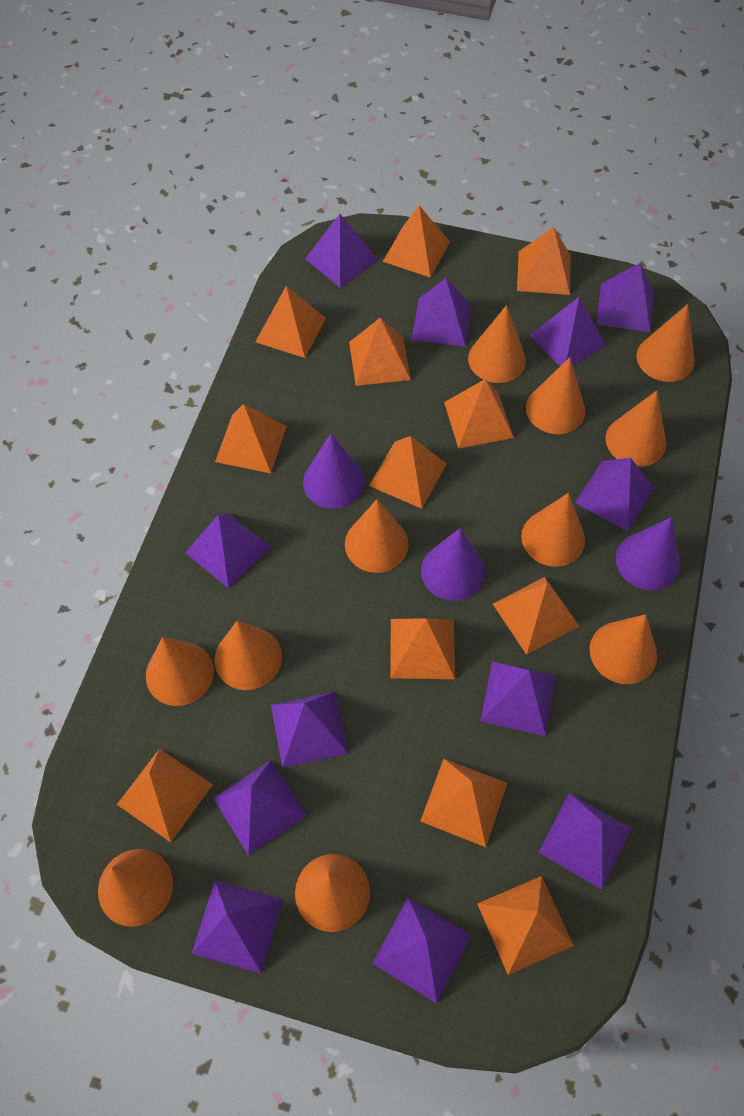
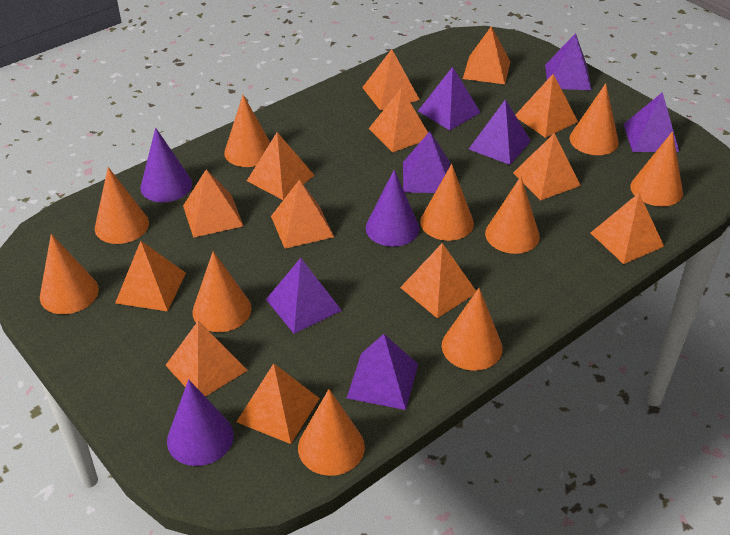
orange cone: [98,849,173,927] [146,637,214,706] [215,621,282,690] [295,854,370,932] [345,499,408,573] [468,305,526,383] [521,493,585,567] [526,357,585,434] [590,614,657,684] [606,391,666,467] [636,304,695,382] = 11 -> [40,234,99,314] [95,167,149,244] [192,251,251,332] [224,95,270,167] [298,389,365,476] [420,164,474,241] [442,288,503,371] [485,176,540,254] [569,83,619,155] [630,131,683,206] = 10
orange pyramid: [117,748,213,842] [215,404,287,473] [255,286,326,358] [349,318,411,386] [369,436,447,509] [383,206,450,278] [390,618,455,679] [420,759,507,847] [444,379,514,448] [477,876,574,975] [493,577,579,655] [517,227,570,295] = 12 -> [115,241,186,311] [165,321,248,397] [183,169,244,238] [237,363,320,444] [247,132,315,200] [271,180,334,249] [362,49,420,110] [369,88,428,153] [400,243,476,318] [463,26,510,84] [513,133,581,200] [515,74,578,138] [591,193,664,264] = 13
purple pyramid: [185,513,271,589] [192,881,283,974] [213,760,307,856] [271,692,348,768] [305,214,378,288] [372,897,471,1004] [412,278,471,347] [480,661,556,736] [529,297,606,366] [538,793,632,890] [575,458,655,531] [596,263,654,332] = 12 -> [266,258,342,334] [347,334,418,410] [403,131,451,193] [418,67,481,130] [469,99,531,165] [545,33,591,90] [623,92,679,152] = 7

